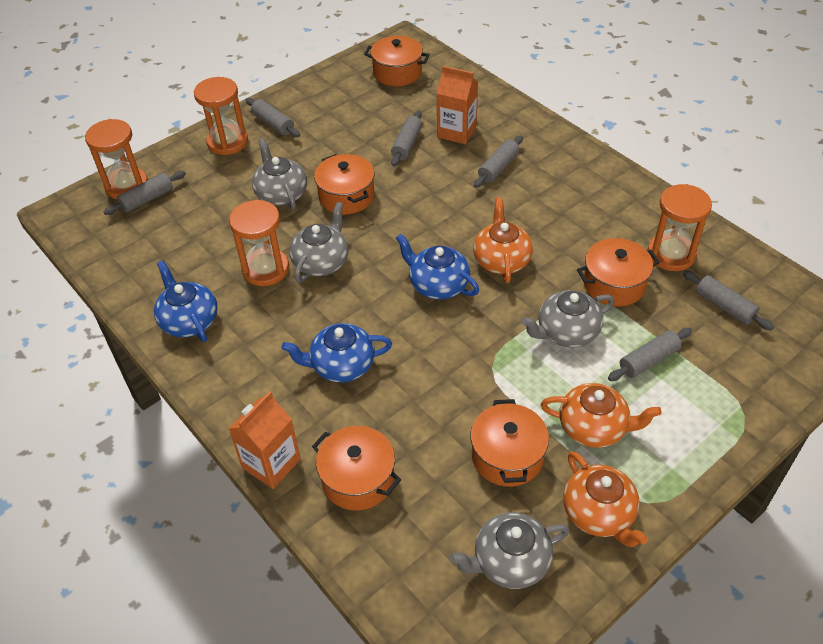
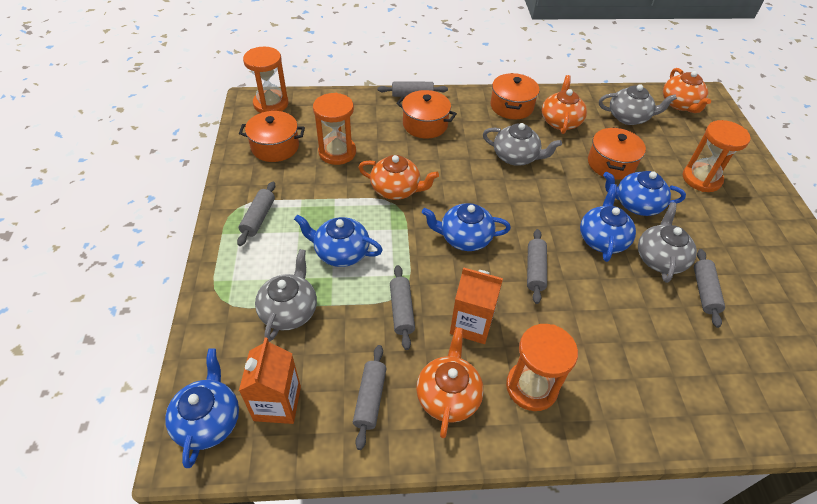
blue teapot: [154,261,218,342] [282,323,392,382] [396,234,479,300] = 3 -> [165,349,239,468] [294,214,383,267] [422,203,511,251] [580,184,636,262] [603,171,686,216] = 5
orange pot: [312,426,401,511] [314,154,374,215] [364,36,430,86] [470,399,549,487] [577,238,660,307] = 5 -> [239,111,305,162] [396,90,457,138] [491,73,540,119] [588,127,646,180] = 4
orange teapot: [473,197,533,283] [541,383,662,448] [563,451,648,547] = 3 -> [358,155,439,200] [416,327,484,438] [542,75,587,134] [663,68,711,113] = 4

